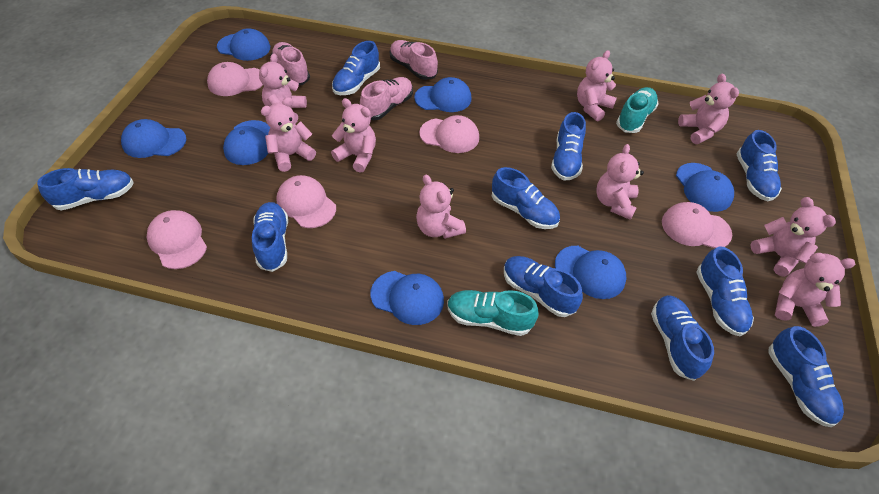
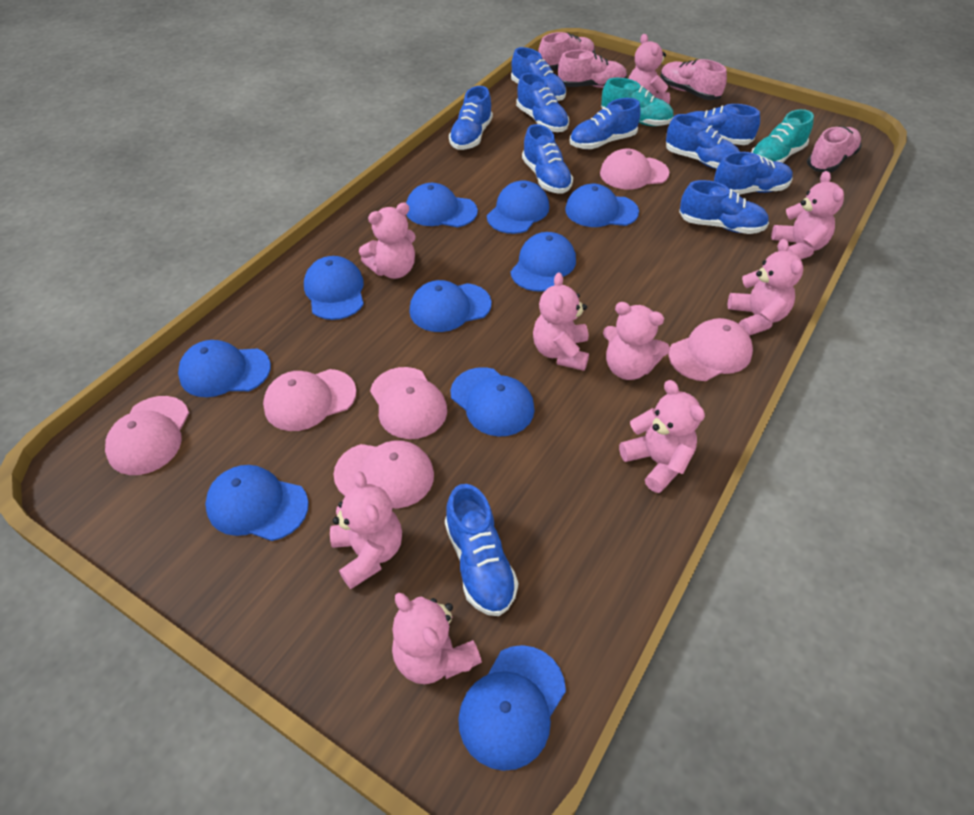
blue cap: [121,119,186,158] [217,28,270,61] [223,120,270,165] [370,271,444,325] [414,77,471,112] [555,246,626,299] [676,163,734,212] = 7 -> [178,340,271,397] [205,465,309,541] [304,256,364,320] [406,183,478,227] [409,280,492,332] [450,367,535,437] [458,645,566,771] [487,180,549,234] [510,232,576,292] [565,184,639,227] = 10
pink cap: [146,210,207,269] [207,62,263,96] [276,175,336,228] [419,115,479,153] [662,202,732,248] = 5 -> [105,396,189,475] [263,369,357,431] [333,441,434,508] [370,367,447,439] [600,149,669,189] [669,318,753,381] = 6
pink shoe: [271,42,310,85] [360,77,413,120] [390,40,438,80] = 3 -> [538,32,595,71] [558,50,627,88] [660,59,727,100] [807,127,861,173] = 4

